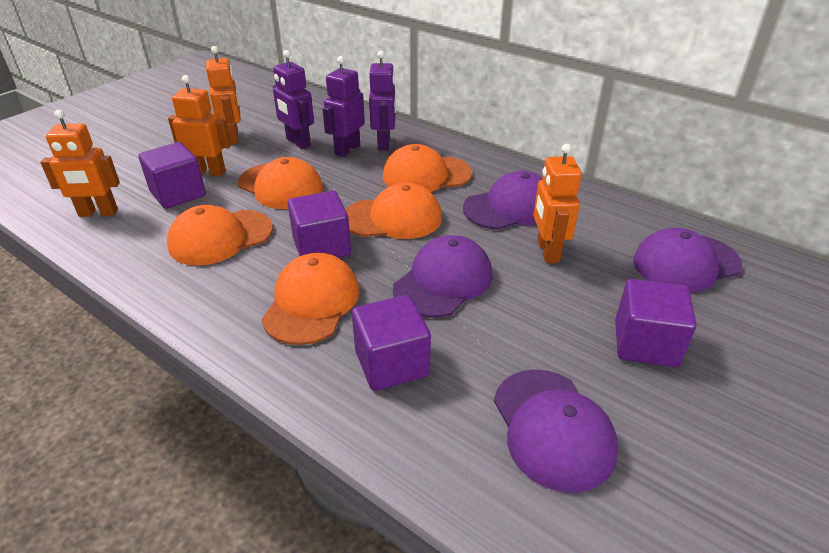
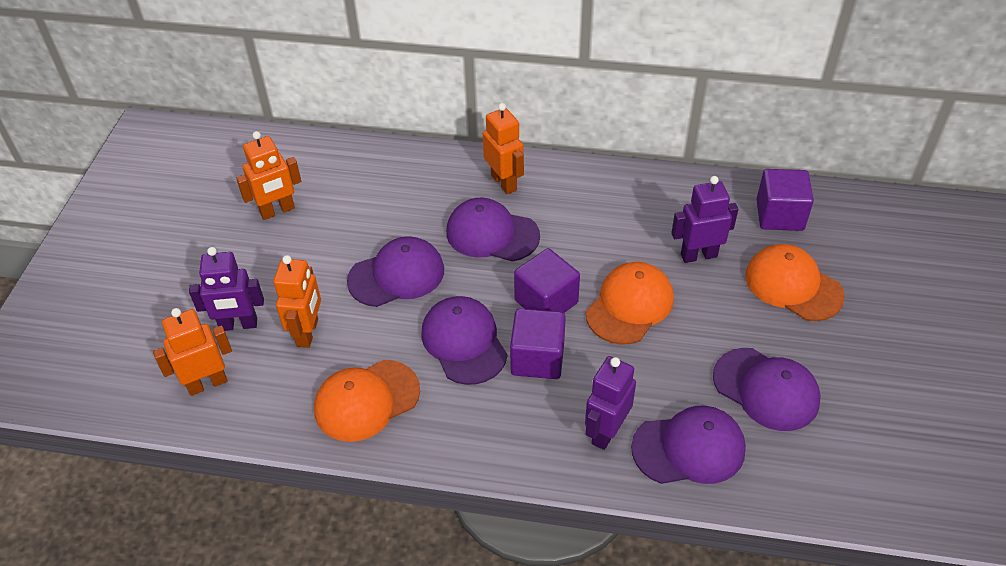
orange cap: [167,205,273,266] [238,157,323,209] [261,253,360,345] [346,182,442,239] [383,144,472,192] = 5 -> [314,360,420,442] [586,262,674,345] [745,244,845,321] = 3
purple cap: [393,235,493,318] [463,171,542,230] [494,369,618,493] [633,228,742,293] = 4 -> [347,236,444,307] [421,296,507,385] [446,198,540,262] [631,406,746,484] [713,348,821,431] = 5
purple cube: [139,142,206,209] [288,191,351,258] [352,295,431,391] [615,279,697,367] = 4 -> [510,309,566,379] [514,248,580,313] [756,169,814,231] = 3

